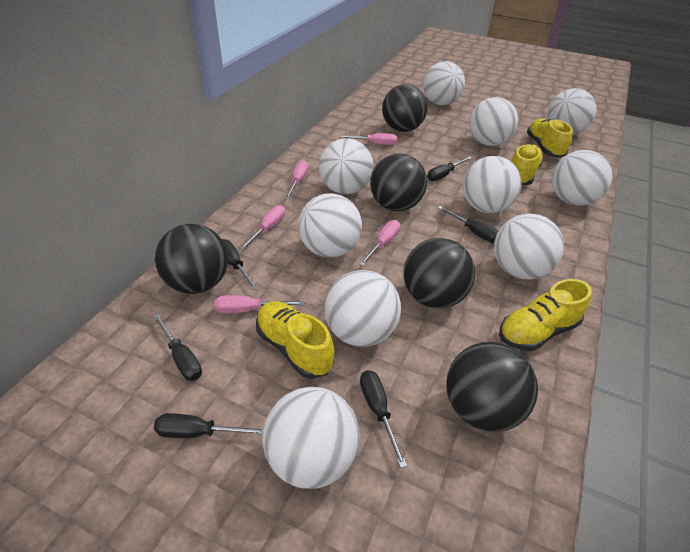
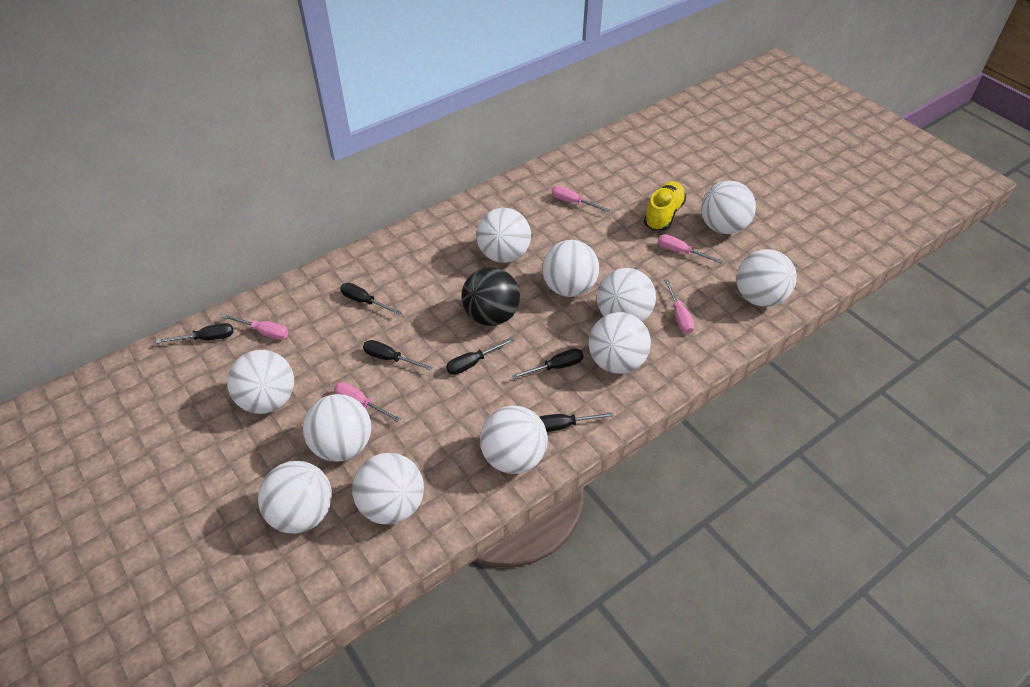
black ball: [155,224,228,294] [370,154,427,211] [382,84,428,132] [403,238,475,308] [446,342,538,432] = 5 -> [461,267,520,326] = 1
white ball: [262,387,359,489] [298,193,362,258] [319,138,373,194] [324,270,401,347] [423,61,465,105] [463,156,521,213] [469,97,518,146] [494,214,564,280] [547,88,597,135] [552,150,612,206] = 10 -> [227,350,294,414] [258,461,332,534] [303,394,372,462] [352,453,424,525] [476,208,531,263] [480,406,548,474] [542,240,599,297] [589,312,651,374] [597,268,656,322] [701,181,756,234] [736,249,797,307] = 11
yellow shoe: [256,301,334,379] [499,279,592,351] [511,144,544,185] [527,118,573,158] = 4 -> [644,181,686,231] = 1

